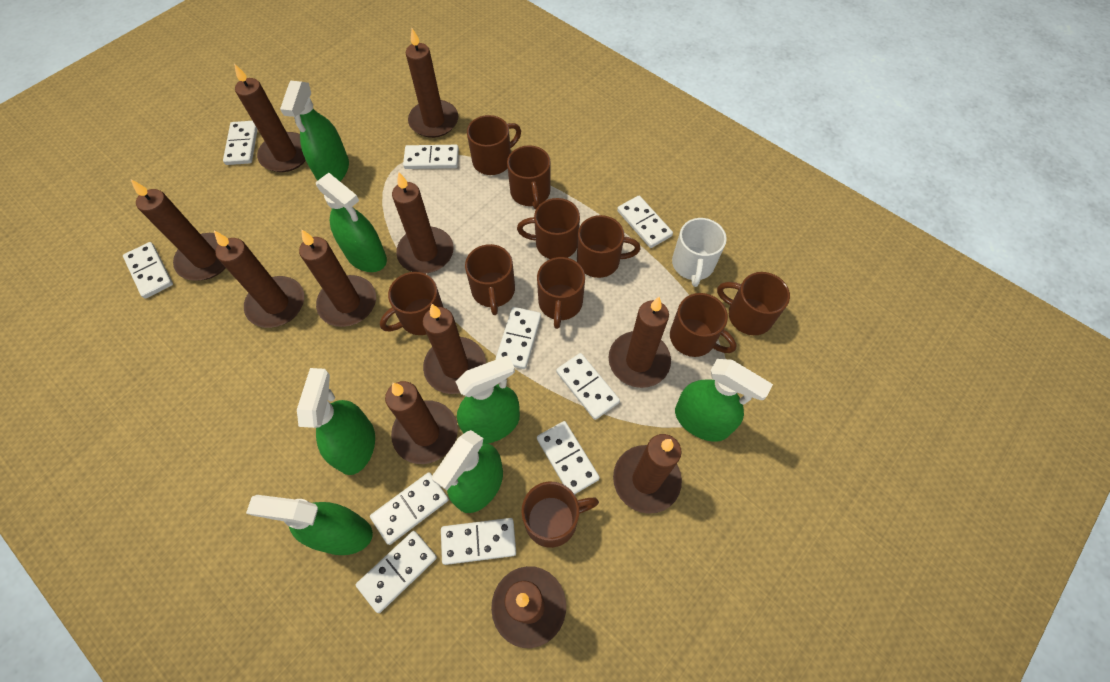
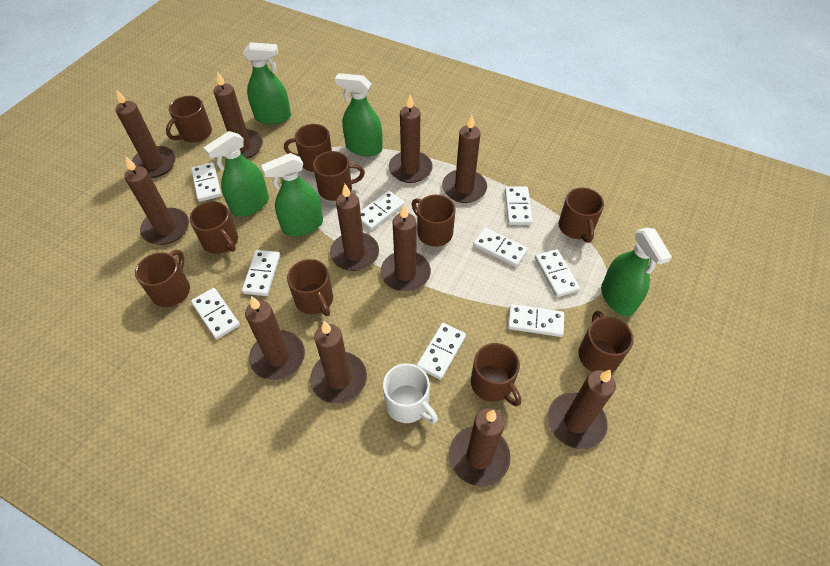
green spray bottle: [246,495,373,555] [280,81,349,181] [297,368,375,475] [316,173,387,272] [432,430,503,513] [455,355,520,443] [675,359,773,442] = 7 -> [203,131,269,217] [243,42,291,124] [261,153,323,236] [335,73,383,156] [601,228,672,316] = 5
white domino: [123,242,173,299] [223,121,258,165] [356,531,437,613] [370,472,449,545] [403,145,459,169] [441,518,516,565] [495,307,541,369] [537,421,600,495] [556,353,620,420] [617,196,673,248] = 10 -> [191,162,222,202] [191,288,240,339] [242,250,280,296] [361,190,405,231] [417,323,466,380] [473,228,528,267] [505,186,533,225] [508,304,564,337] [535,249,580,297] = 9

